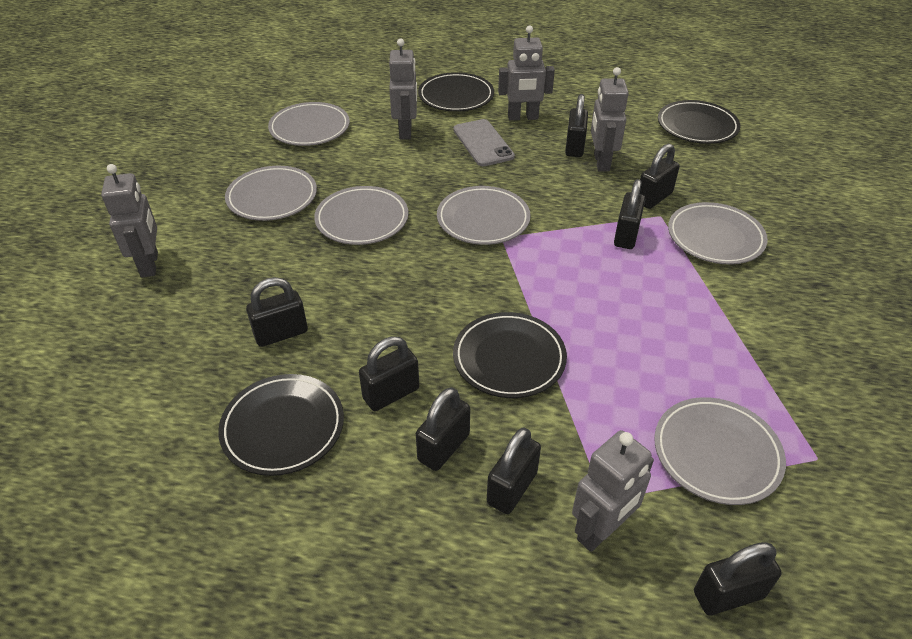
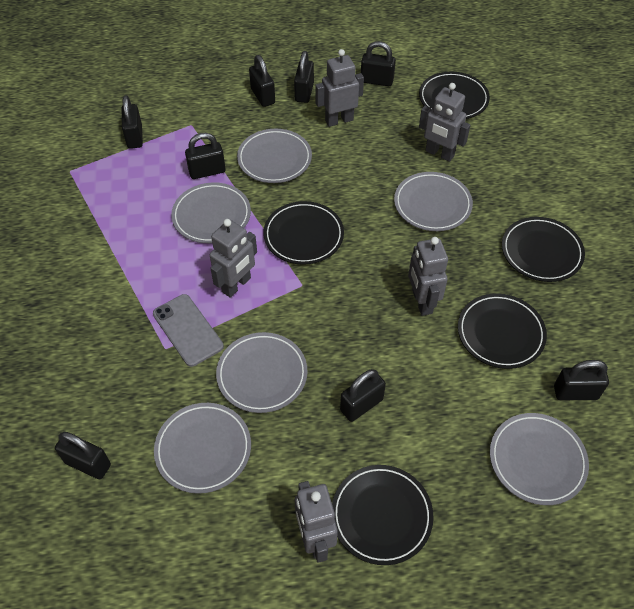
black plate: [218,374,344,476] [418,72,494,112] [453,312,567,398] [658,100,740,144] = 4 -> [263,201,344,265] [332,465,433,565] [419,72,490,119] [458,294,547,369] [502,217,585,282] = 5

